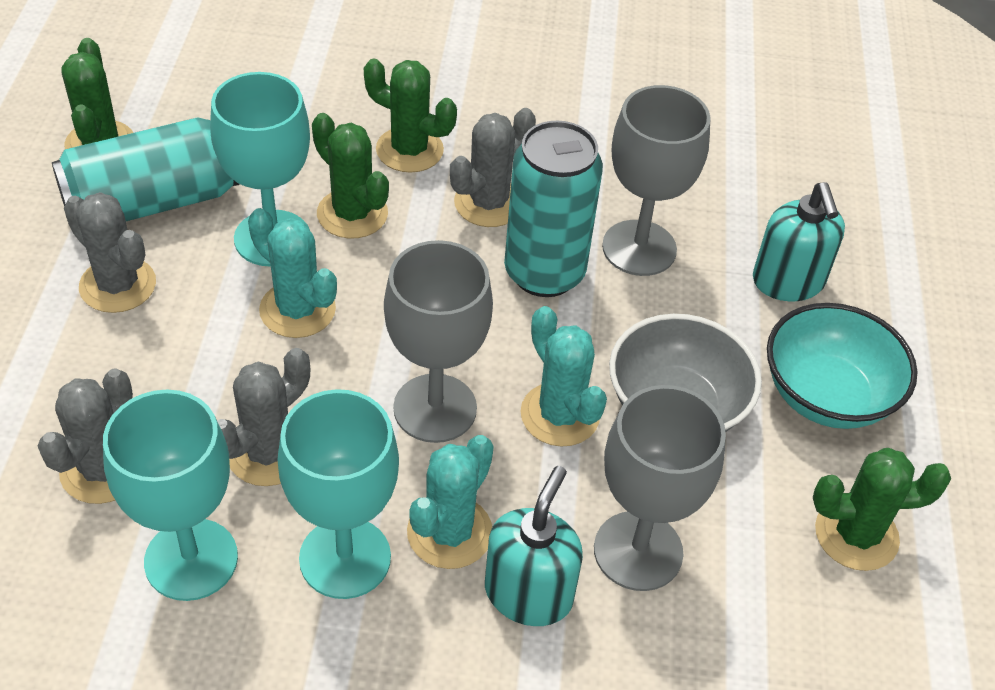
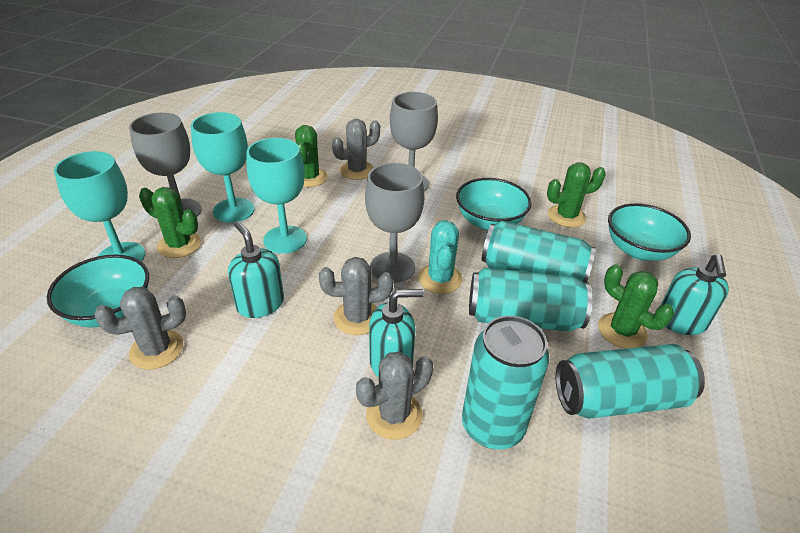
grey bowl: [609,314,762,432] = 1 -> none = 0
turquoise bowl: [767,303,917,429] = 1 -> [47,255,149,328] [456,178,532,231] [608,203,691,261] = 3
turquoise cactus: [248,208,337,338] [407,435,494,569] [520,306,607,447] = 3 -> [418,220,462,294] = 1
turquoise can: [52,118,239,221] [504,121,603,297] = 2 -> [462,316,549,449] [469,268,592,332] [481,221,596,282] [556,344,705,419] = 4
turquoise soap dispenser: [485,466,583,626] [753,182,845,301] = 2 -> [228,221,284,318] [369,289,424,378] [660,254,729,335] = 3

